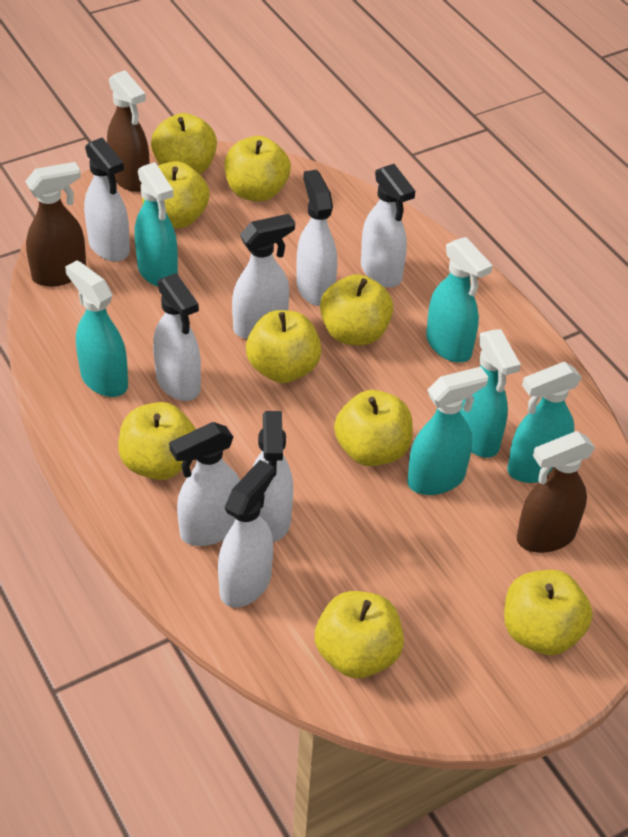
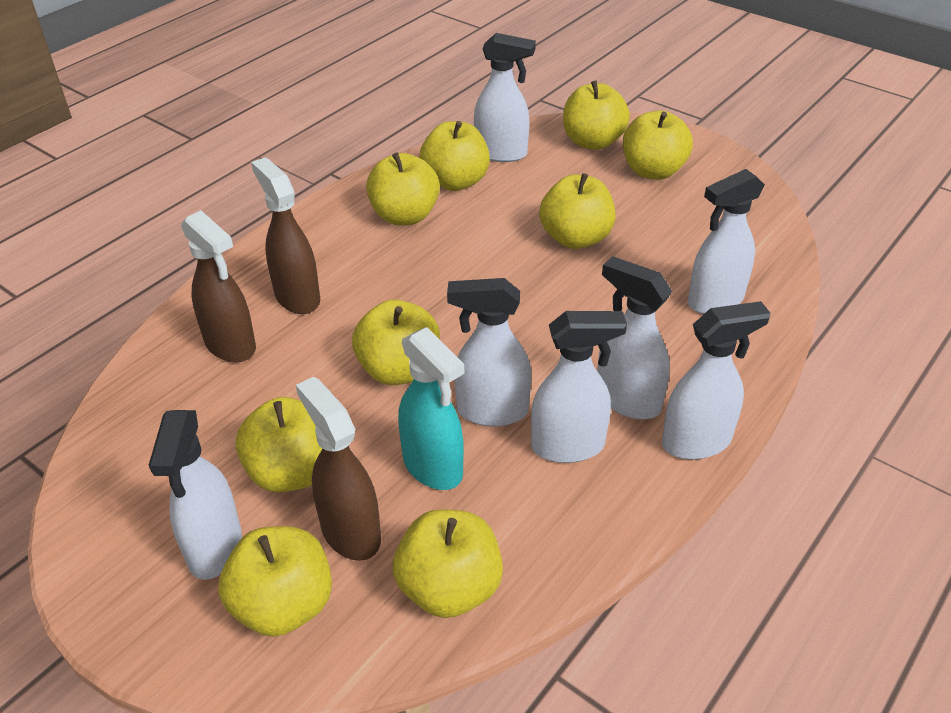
turquoise spray bottle: [65,260,128,397] [134,162,178,286] [407,367,488,495] [426,237,493,363] [460,329,521,458] [507,362,582,483] = 6 -> [398,327,464,490] = 1
white spray bottle: [84,137,130,262] [153,273,201,401] [169,422,240,546] [218,460,275,608] [232,214,295,339] [252,411,293,542] [296,170,337,306] [361,164,415,287] = 8 -> [149,410,242,580] [447,278,532,426] [474,33,536,162] [531,311,627,463] [597,256,672,420] [662,301,771,460] [688,169,765,314] = 7

